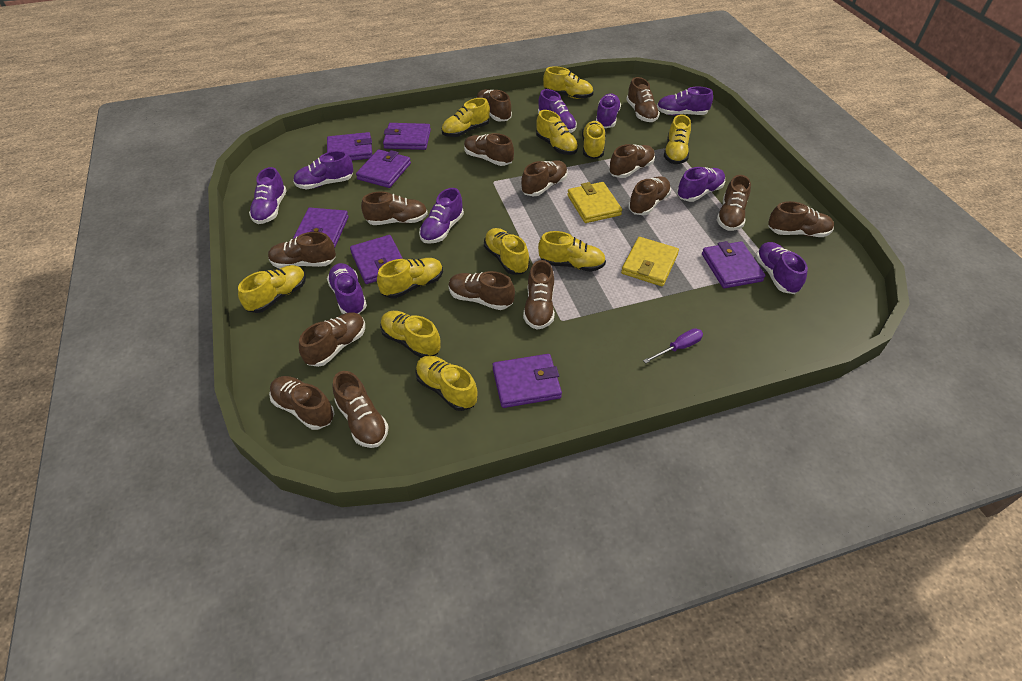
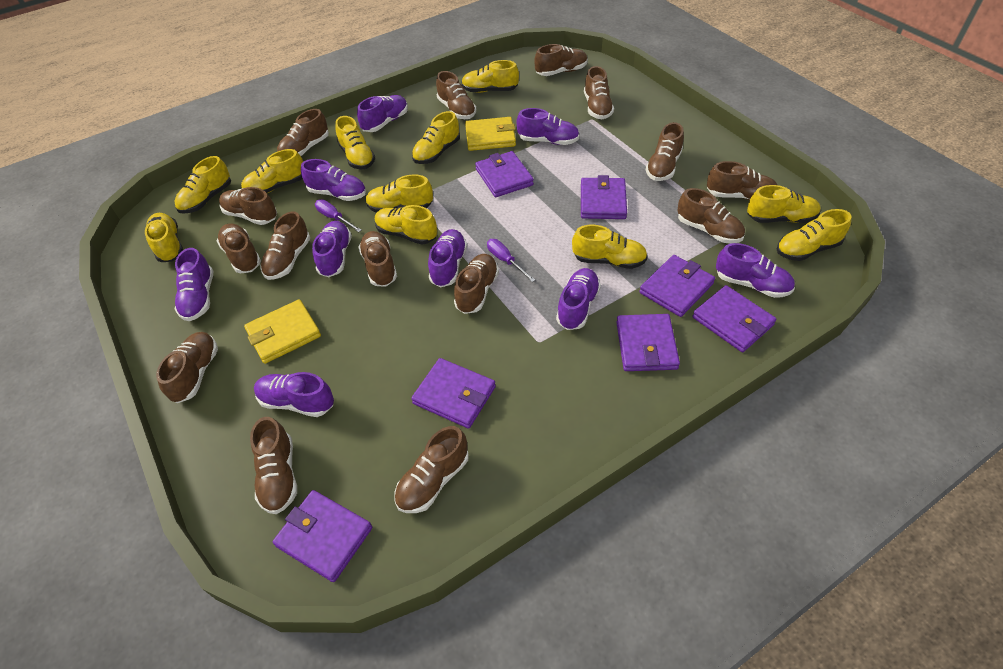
purple screwdriver: [643,328,703,363] = 1 -> [315,199,362,232] [487,239,535,282] = 2

